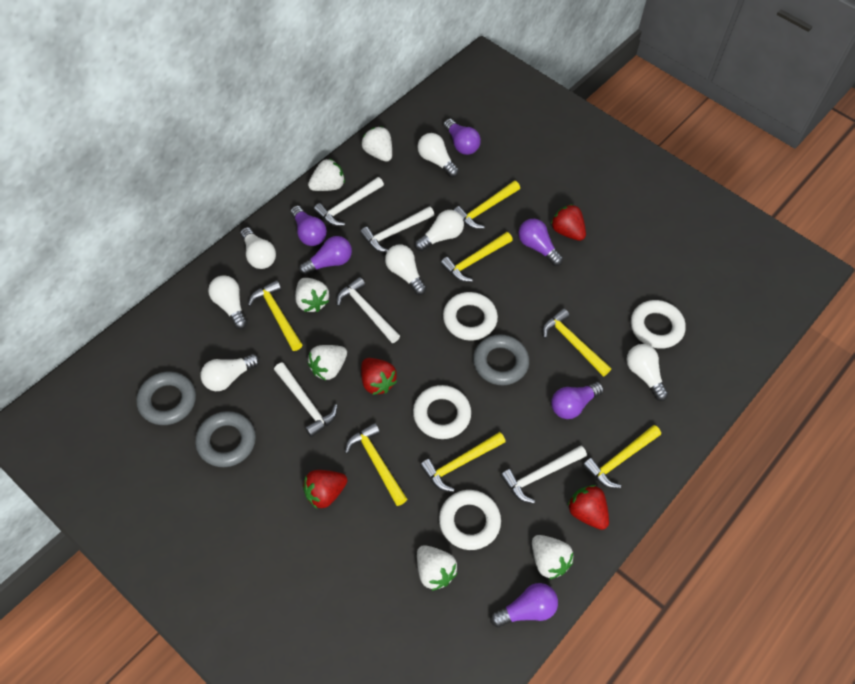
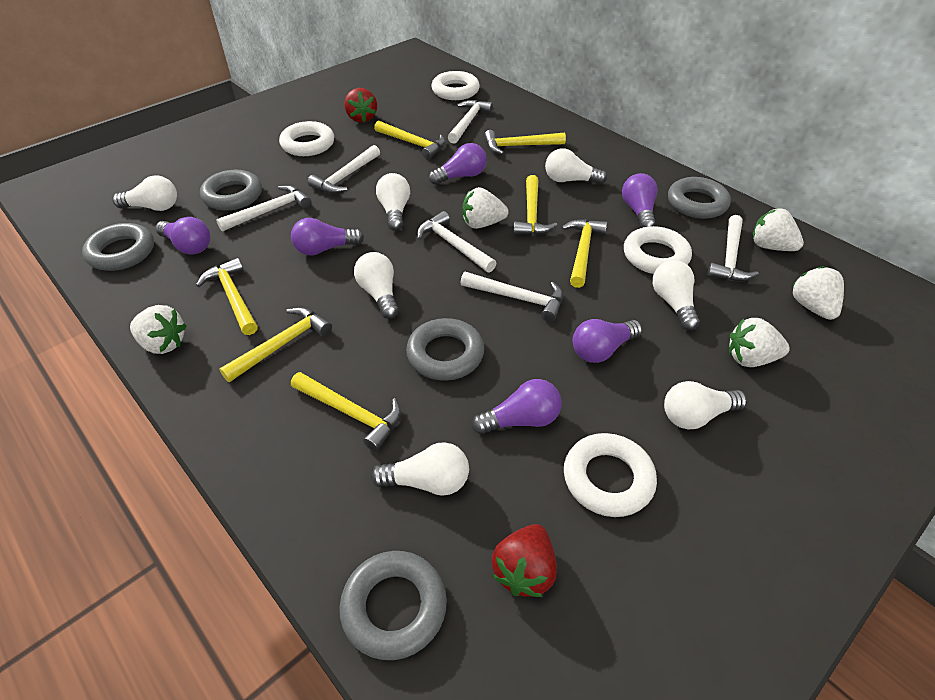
grey ring: [136,371,196,425] [195,411,256,467] [473,334,529,385] = 3 -> [82,223,154,271] [200,170,262,211] [339,551,447,660] [406,318,484,381] [668,177,731,219] = 5
red strawberry: [303,470,347,509] [361,358,397,395] [551,204,586,241] [567,485,609,530] = 4 -> [344,88,377,123] [492,524,557,597] = 2
white hammer: [274,362,337,437] [314,177,384,226] [337,277,400,343] [360,206,434,252] [501,446,587,503] = 5 -> [216,185,311,232] [308,145,380,194] [417,211,496,273] [448,100,493,144] [461,272,563,322] [707,215,759,281] = 6
white strawberry: [295,278,329,312] [307,345,347,381] [308,158,345,191] [361,126,392,162] [417,545,458,591] [532,535,573,580] = 6 -> [130,305,186,354] [462,187,509,229] [729,318,790,367] [753,209,804,251] [792,266,844,320] = 5

